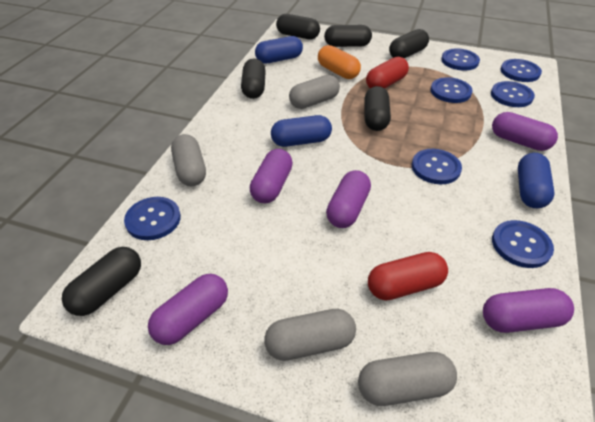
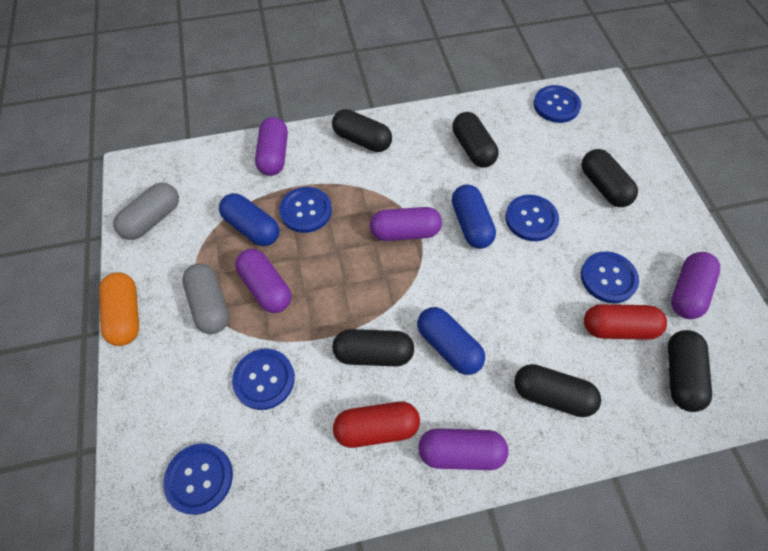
blue button: [124,197,181,240] [412,149,462,184] [431,77,472,103] [441,49,480,71] [491,81,535,107] [492,220,554,268] [501,59,542,82] = 7 -> [163,443,233,515] [232,349,295,410] [279,187,332,233] [505,195,559,241] [533,85,581,123] [581,251,639,303] = 6
grey capsule: [171,134,206,186] [264,309,356,361] [289,75,340,109] [358,352,457,406] = 4 -> [113,182,179,240] [182,263,229,334] = 2

